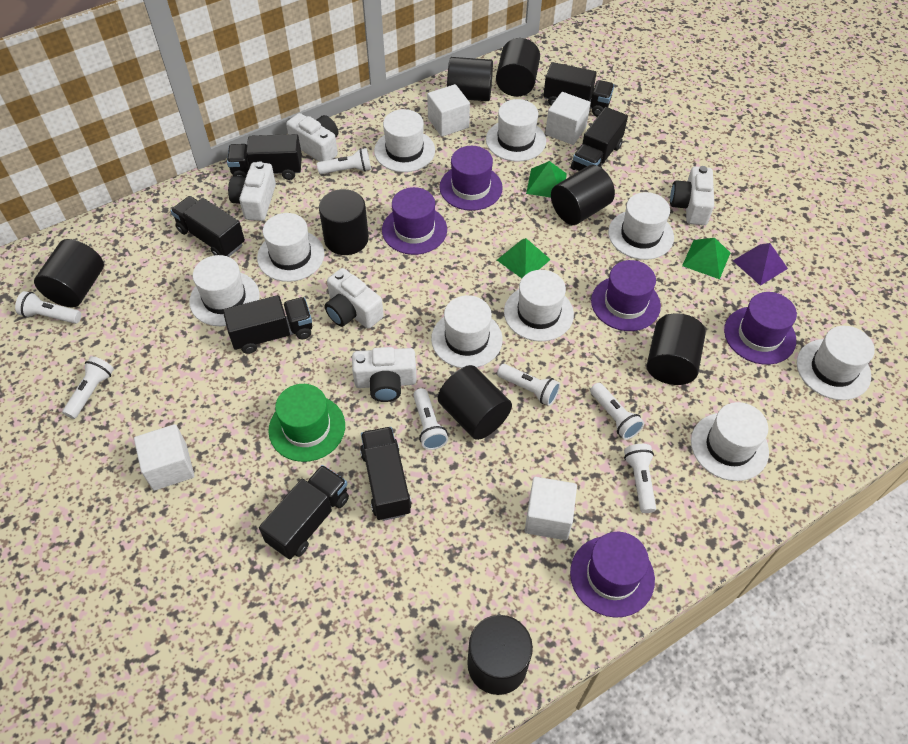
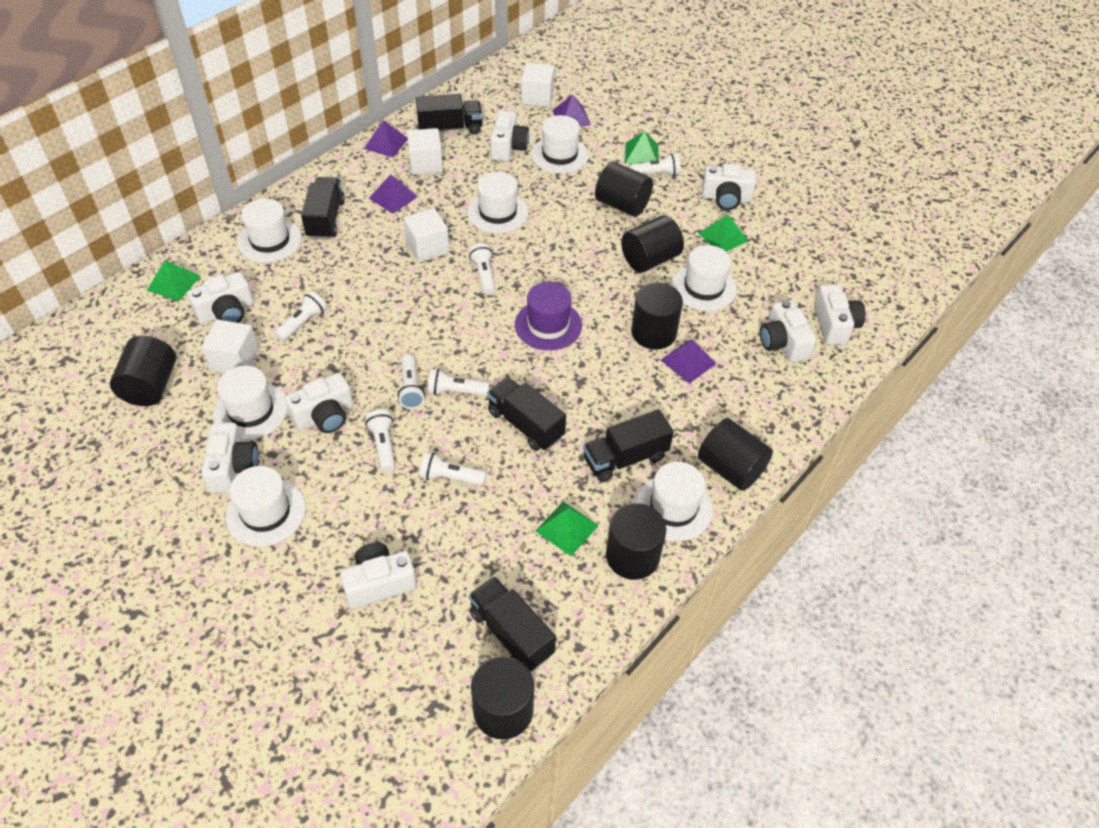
black cylinder: [34,239,104,307] [319,189,369,255] [438,365,512,440] [447,57,493,101] [467,615,533,695] [496,38,540,97] [551,165,615,225] [647,313,706,385] = 8 -> [110,336,176,406] [471,656,534,740] [595,162,653,217] [606,503,666,580] [621,215,684,273] [631,283,683,350] [698,418,773,491] = 7
black truck: [171,196,245,257] [223,295,312,354] [227,134,302,180] [259,465,349,559] [360,427,412,521] [543,62,614,117] [571,107,628,171] = 7 -> [301,177,345,240] [416,94,483,135] [468,576,556,672] [487,377,566,451] [583,409,674,482] = 5
green hat: [268,384,345,462] = 1 -> none = 0
green pyramid: [497,238,551,278] [526,161,567,197] [682,238,730,279] = 3 -> [147,260,201,301] [536,501,599,556] [625,131,658,164] [698,215,748,252] = 4
purple hat: [382,187,447,255] [440,146,503,211] [570,532,655,618] [591,260,661,331] [724,292,797,365] = 5 -> [515,282,582,350] = 1
purple pyramid: [733,243,788,286] = 1 -> [364,121,408,157] [369,174,418,214] [552,95,591,127] [661,340,717,384] = 4
white camera: [228,161,276,221] [286,113,338,162] [325,268,384,329] [352,347,417,402] [670,166,714,225] = 5 -> [187,272,254,324] [201,422,259,493] [285,373,353,433] [340,542,417,608] [490,111,529,162] [702,164,756,210] [760,300,816,363] [814,285,865,345] = 8
white hat: [189,255,260,326] [257,213,325,282] [374,109,435,172] [431,295,503,368] [486,99,546,162] [504,270,574,342] [608,192,674,260] [691,402,769,481] [797,326,875,400] = 9 -> [213,366,288,440] [226,466,306,547] [238,199,302,263] [467,171,529,233] [531,115,589,174] [635,462,713,541] [672,245,737,311] = 7

